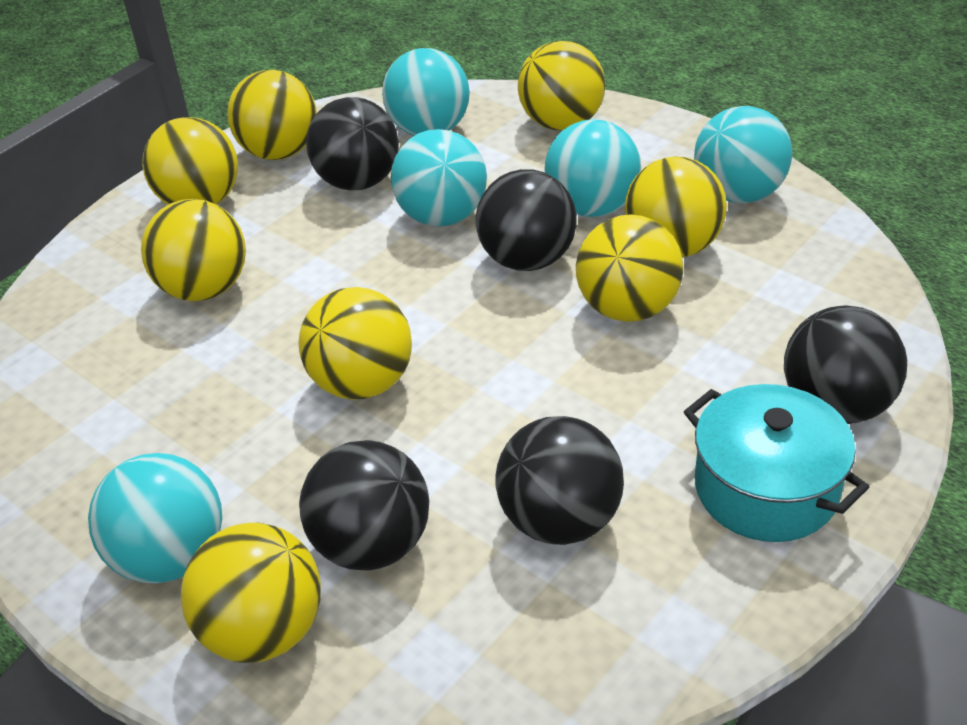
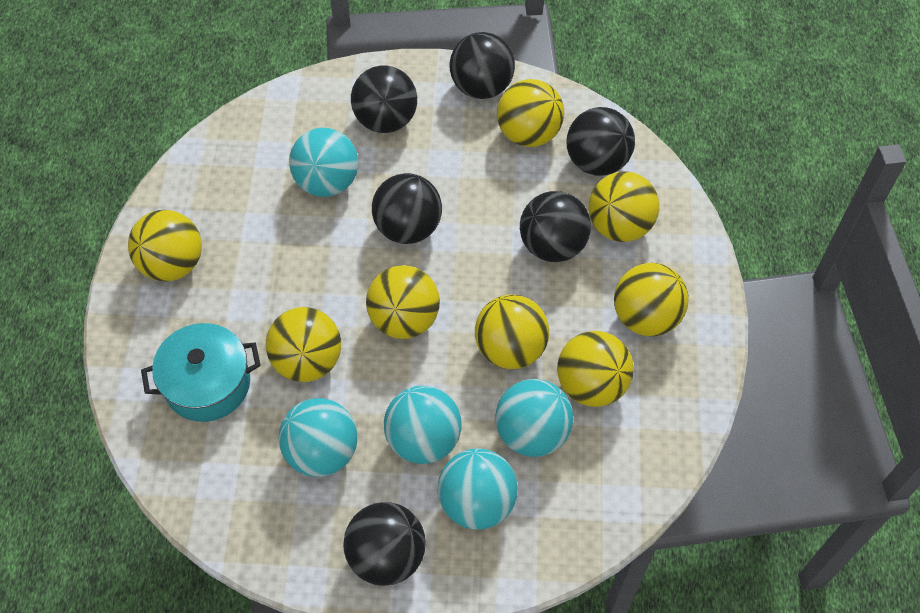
black ball: [299,440,429,571] [306,97,399,190] [476,169,577,271] [495,416,624,545] [784,305,907,424] = 5 -> [343,502,426,586] [351,65,417,133] [372,173,442,244] [449,32,515,99] [520,191,591,262] [566,107,635,176] = 6

